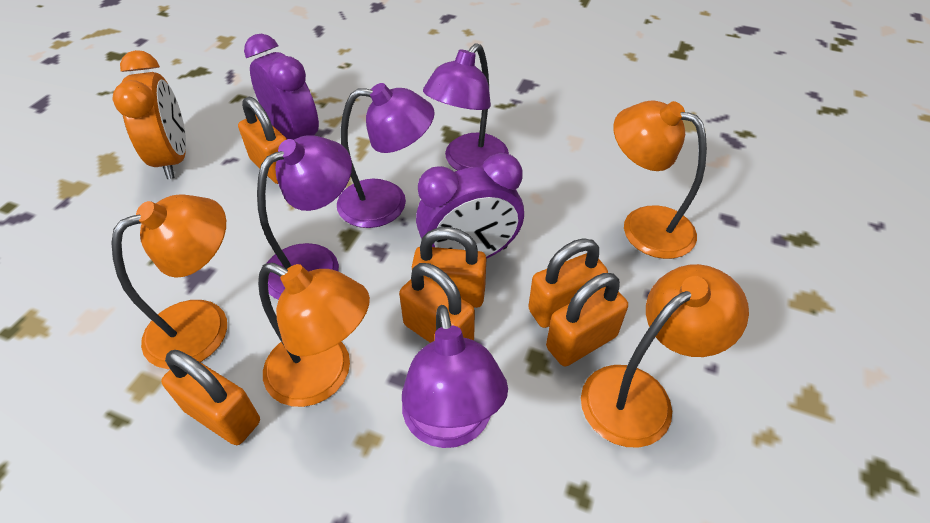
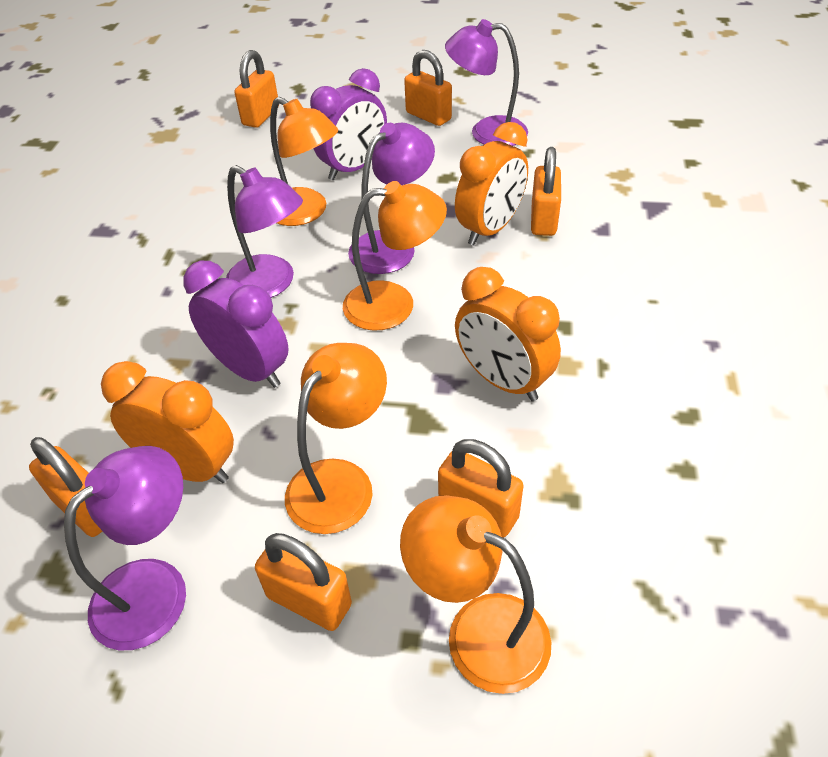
orange clock: [112,50,186,179] = 1 -> [101,361,234,483] [455,122,528,245] [455,267,561,401] = 3

